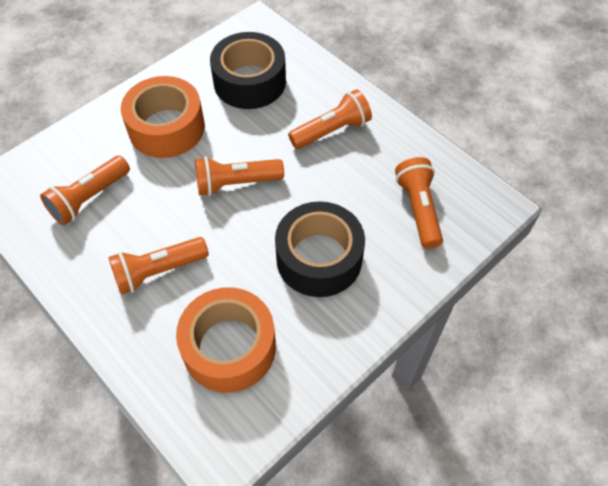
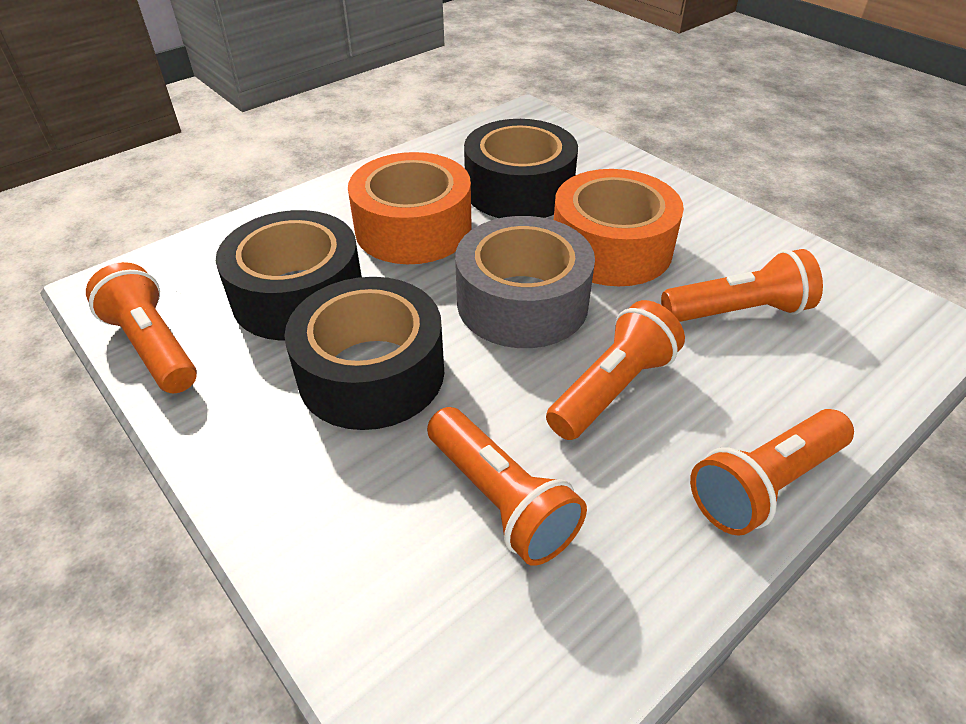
black tape: [210,32,286,109] [275,201,365,297] = 2 -> [216,210,362,341] [285,277,444,430] [464,119,578,218] = 3
grey tape: none = 0 -> [455,216,595,348] = 1

